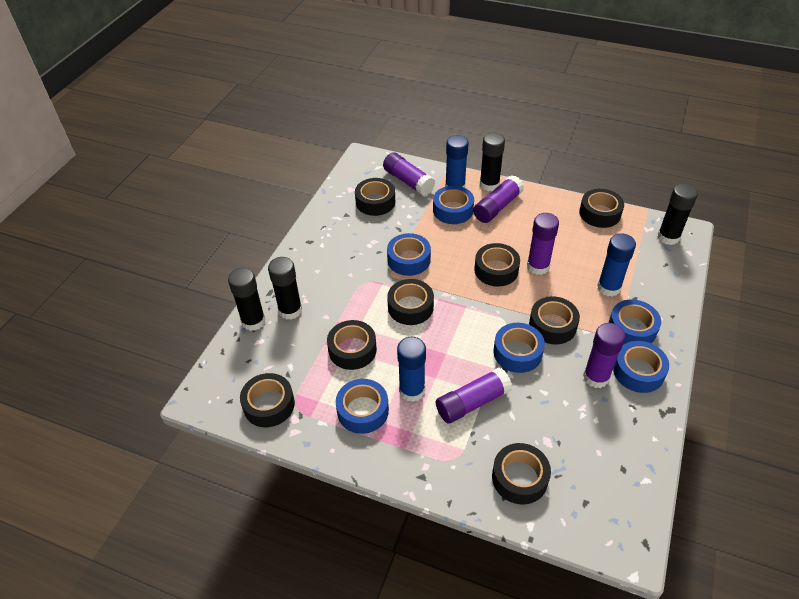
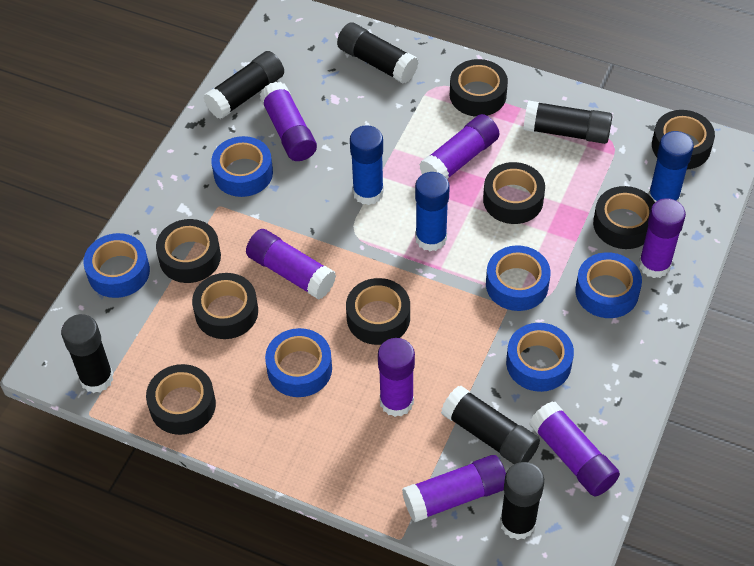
black glue stick: [228,268,265,331] [268,257,302,320] [480,133,505,191] [658,183,698,245] = 4 -> [61,314,113,393] [203,51,284,119] [337,22,418,84] [441,385,540,464] [500,462,544,540] [523,100,613,144] = 6
purple glue stick: [383,152,435,196] [436,368,512,424] [473,175,524,223] [527,213,559,275] [583,323,625,388] = 5 -> [246,229,336,300] [260,82,317,161] [378,338,415,417] [402,455,506,522] [419,114,499,180] [529,402,620,497] [639,198,686,278] = 7

